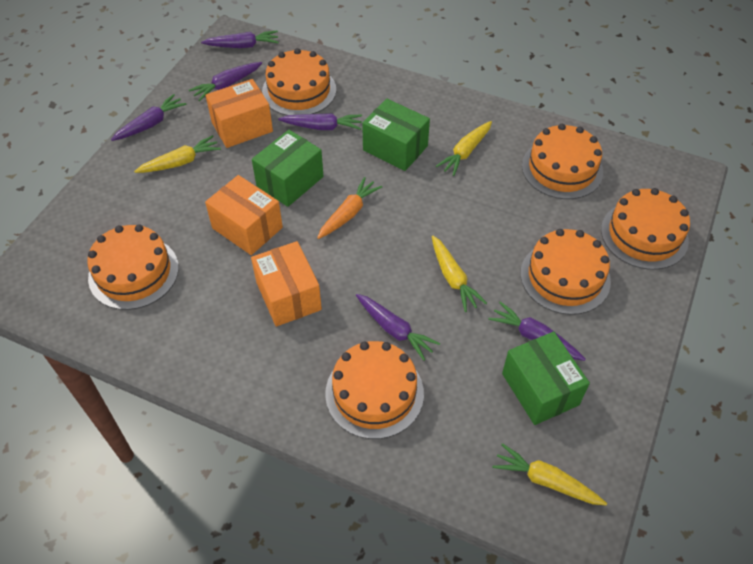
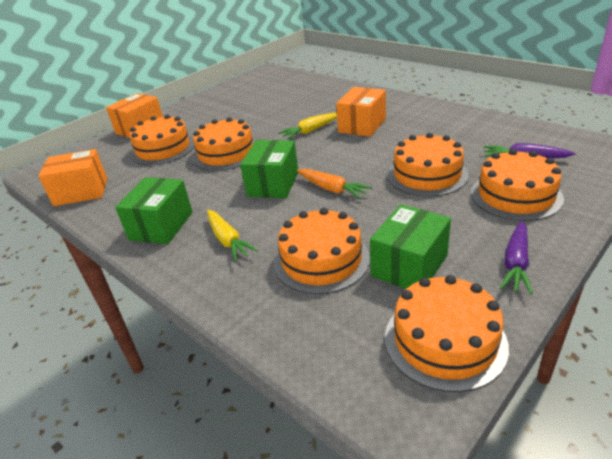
purple carrot: [111,94,187,141] [189,62,262,101] [201,31,279,48] [278,113,362,130] [356,294,440,361] [488,301,586,361] = 6 -> [483,143,576,159] [500,221,533,294] = 2
yellow carrot: [134,135,221,173] [432,236,487,312] [436,121,492,176] [492,443,607,505] = 4 -> [207,210,258,261] [278,113,337,139] = 2

